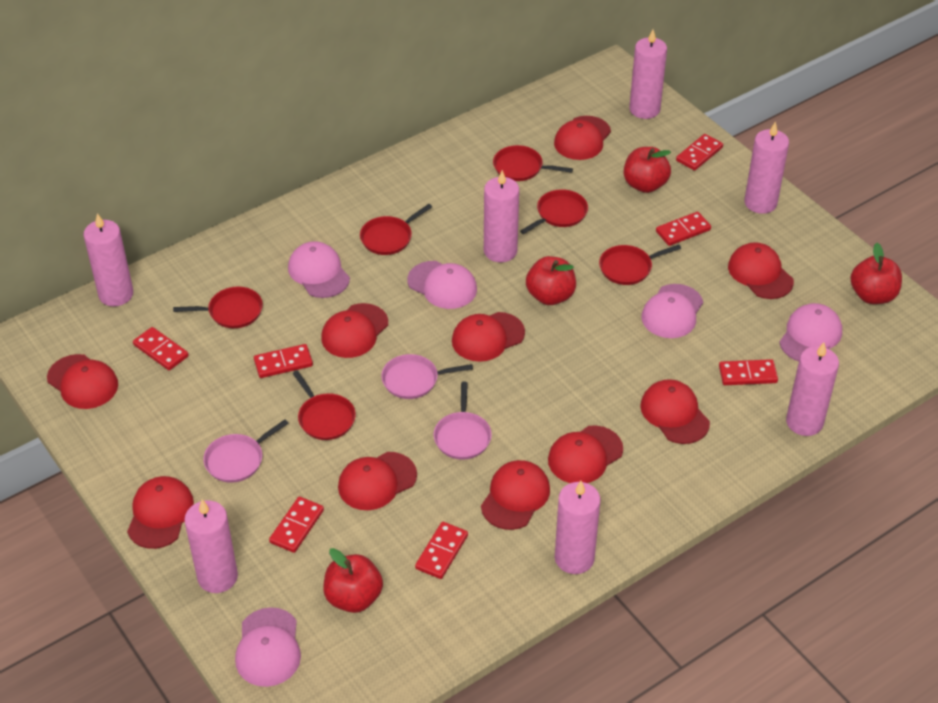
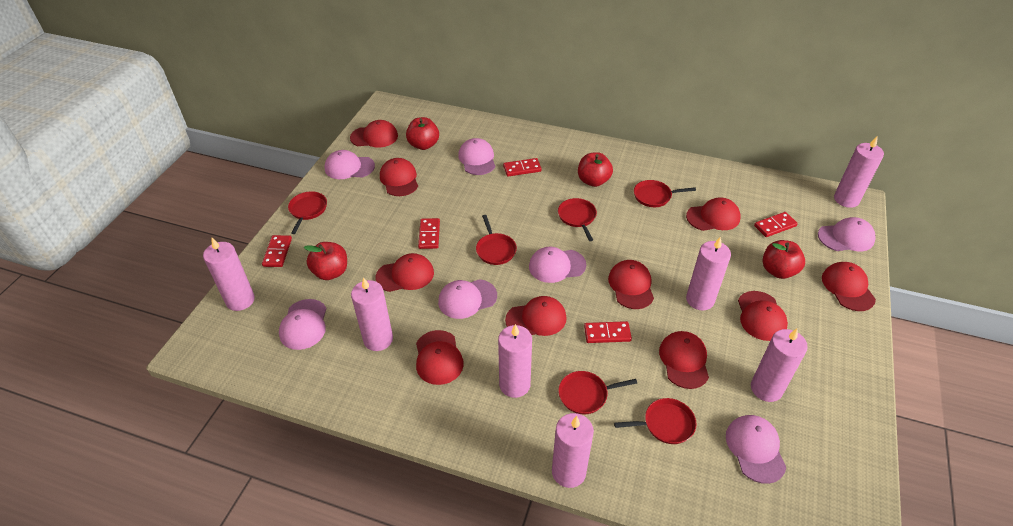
pink cap: [235,607,301,687] [288,241,350,298] [407,261,477,309] [642,284,703,338] [779,303,842,361] = 5 -> [279,299,327,350] [324,150,375,179] [438,279,497,319] [458,138,495,175] [529,247,586,283] [726,415,787,484] [818,217,876,251] = 7
pink pan: [203,420,289,483] [381,354,473,399] [434,382,492,460] = 3 -> none = 0
red domino: [133,327,189,370] [254,344,313,378] [269,497,324,553] [415,522,468,579] [656,212,711,246] [676,134,723,171] [719,359,778,385] = 7 -> [262,235,292,267] [418,218,440,249] [503,158,542,176] [584,321,632,343] [754,212,798,237] = 5

